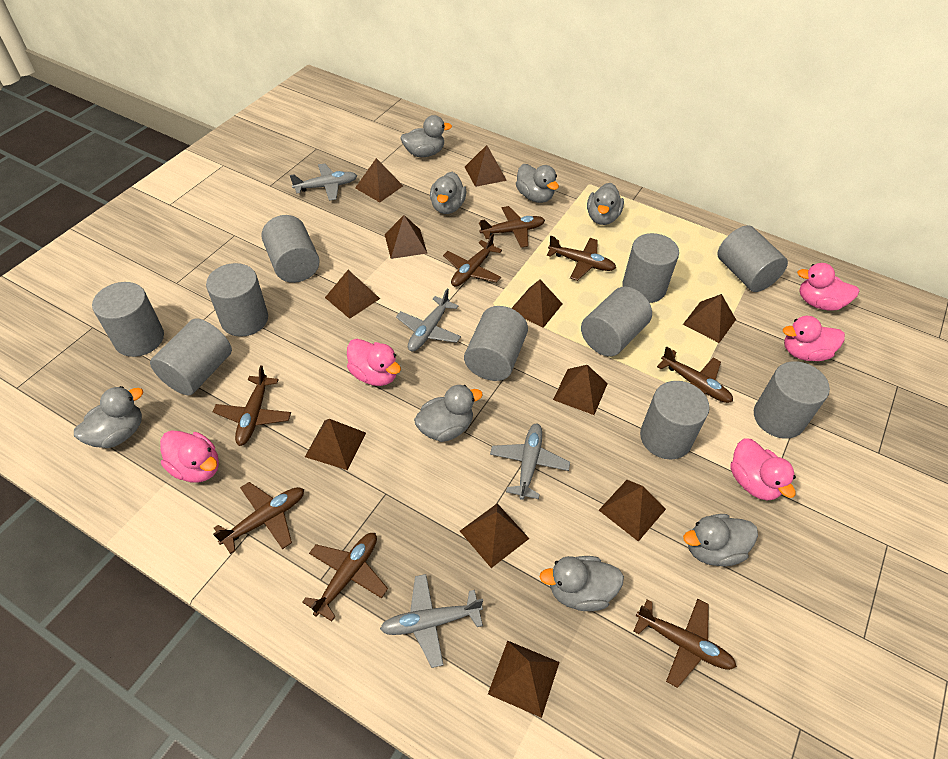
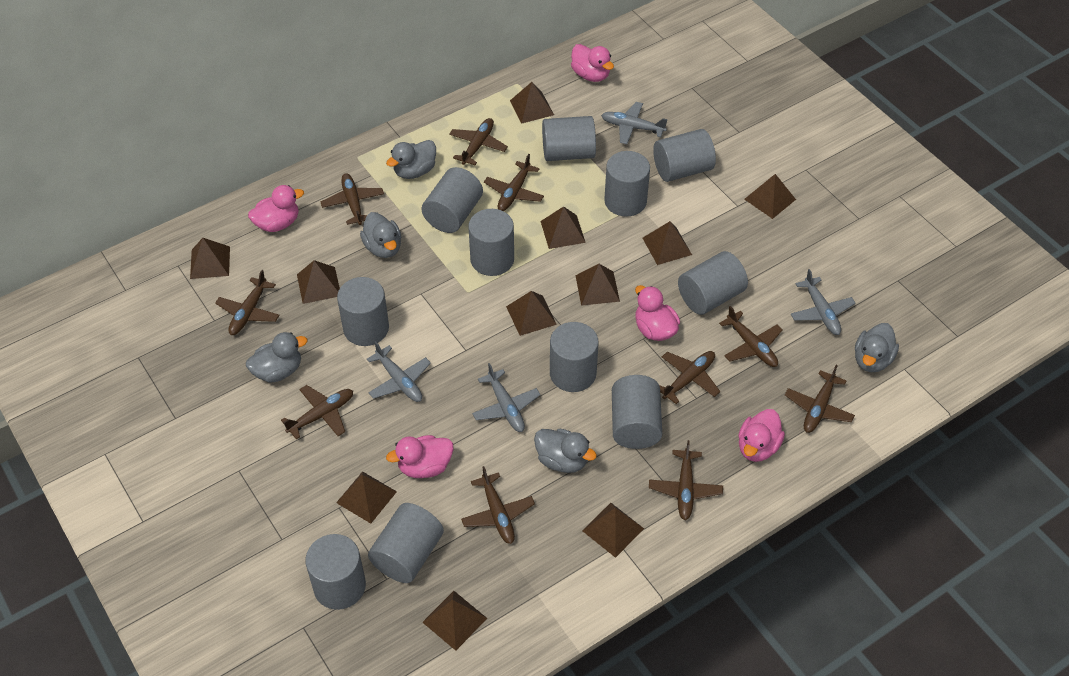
brown plane: [213,365,291,446] [213,482,304,554] [302,533,388,621] [443,233,502,287] [479,206,545,248] [547,236,616,281] [633,599,737,688] [657,346,733,403] = 8 -> [215,270,279,335] [281,385,353,439] [320,173,384,225] [449,118,508,165] [461,466,535,544] [484,154,544,211] [649,440,723,520] [659,351,720,404] [719,306,782,367] [785,365,855,433] = 10
grey cylinder: [92,282,164,357] [150,318,232,396] [206,263,268,337] [261,215,320,283] [464,306,528,381] [581,286,652,357] [622,233,679,303] [640,381,710,460] [717,225,788,292] [754,361,830,439] = 10 -> [305,534,366,610] [337,277,389,346] [368,503,444,583] [421,167,483,233] [468,209,514,276] [542,116,596,161] [550,322,599,392] [604,151,650,217] [612,375,662,449] [653,129,716,182] [678,251,748,315] = 11
grey duck: [74,386,143,448] [400,115,452,157] [414,385,483,442] [430,172,466,214] [516,164,559,203] [539,556,624,611] [587,183,624,225] [683,514,758,566] = 8 -> [246,332,307,383] [360,212,401,258] [386,140,436,179] [534,429,597,473] [855,323,899,372] = 5

